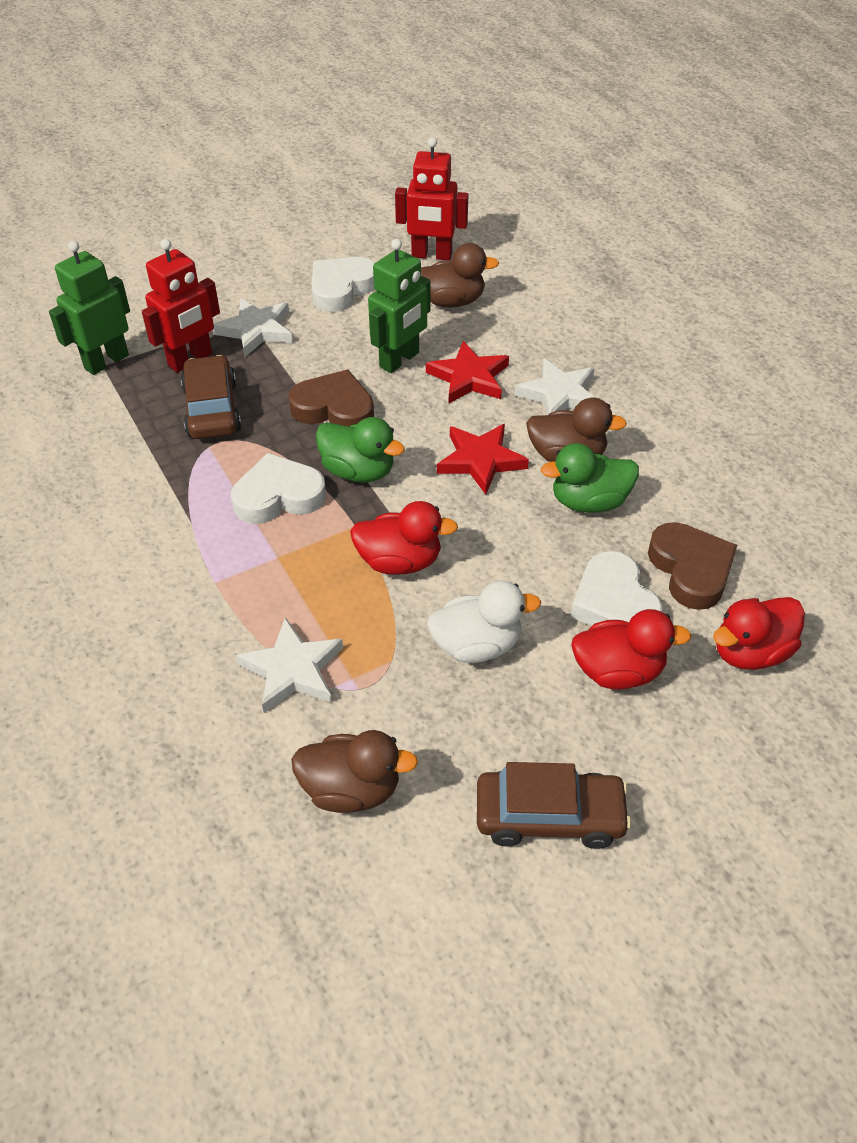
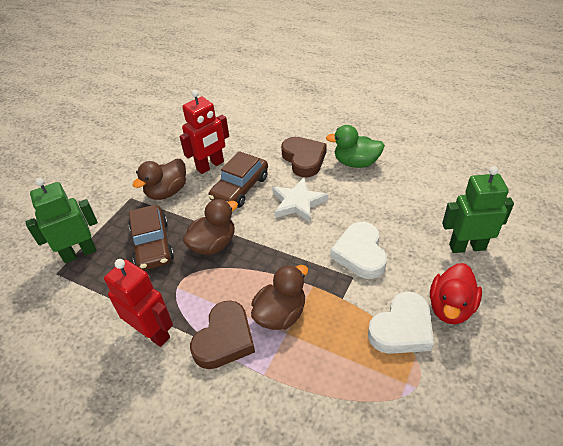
green duck: [316,417,405,483] [541,443,639,513] = 2 -> [326,125,385,168] = 1
red duck: [350,501,458,575] [571,609,691,690] [713,597,805,670] = 3 -> [430,263,482,324] = 1
red star: [426,341,509,403] [437,424,529,494] = 2 -> none = 0
white duck: [427,581,541,663] = 1 -> none = 0
white heart: [231,453,326,524] [311,257,375,312] [570,551,663,626] = 3 -> [330,222,387,279] [368,291,434,354] = 2
white star: [213,298,293,357] [236,617,343,713] [515,358,595,415] = 3 -> [272,178,328,223] = 1

